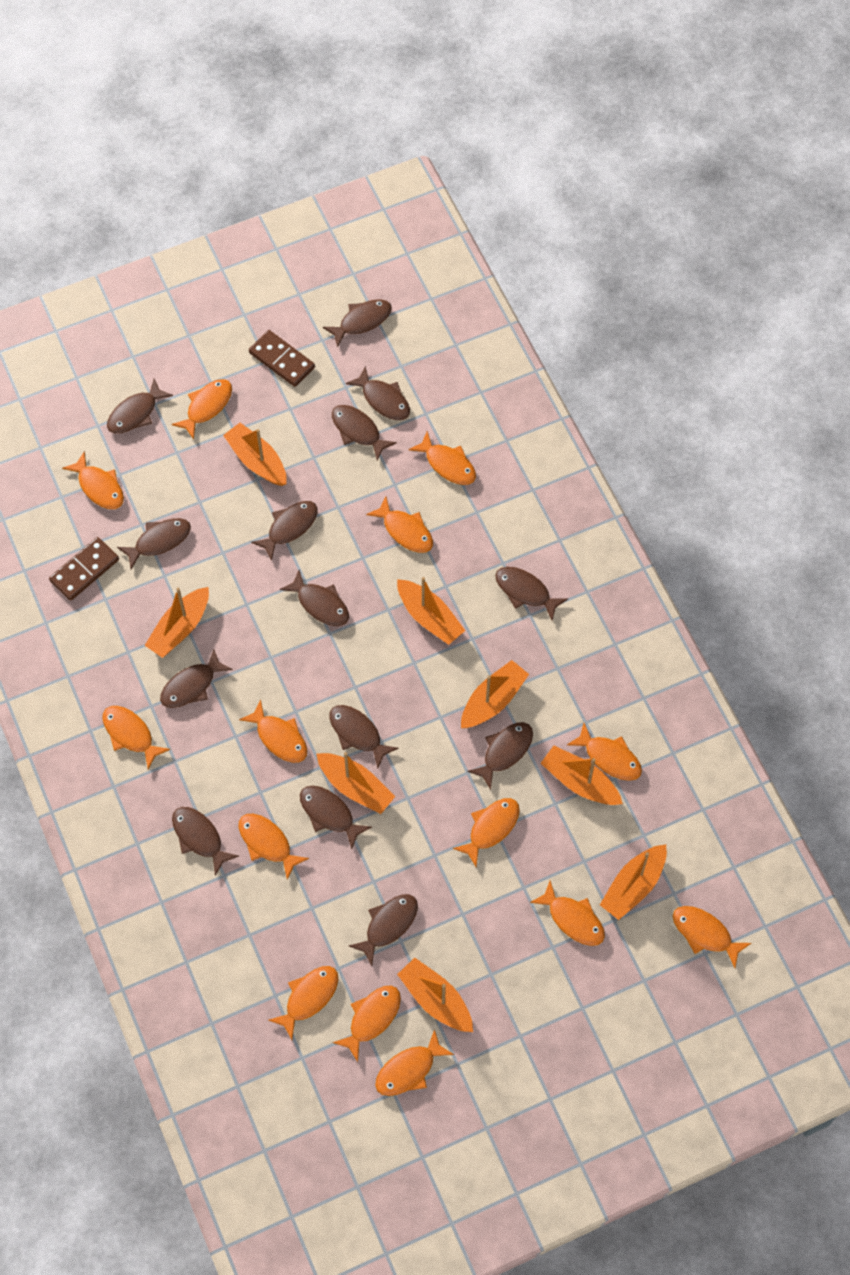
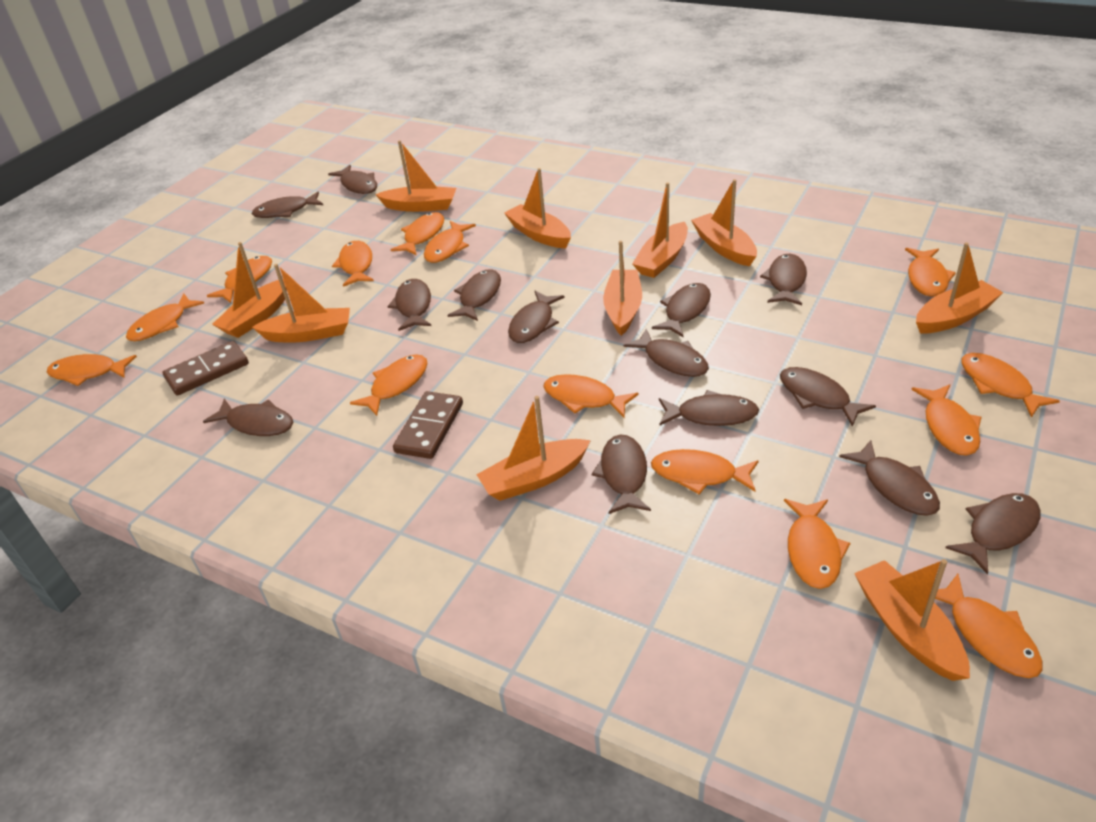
orange boat: [144,587,209,658] [223,423,287,486] [316,752,395,814] [397,577,466,645] [397,957,473,1032] [461,660,529,728] [540,746,623,805] [600,844,667,920] = 8 -> [212,242,287,338] [252,264,350,343] [375,140,456,212] [476,396,591,501] [504,168,571,248] [603,241,642,336] [632,182,688,278] [691,179,757,267] [854,559,970,681] [916,242,1004,334] = 10

